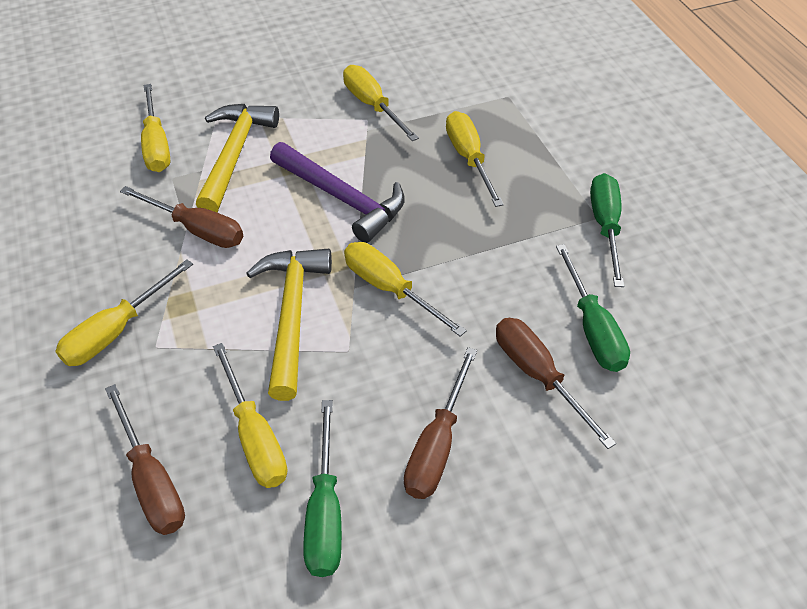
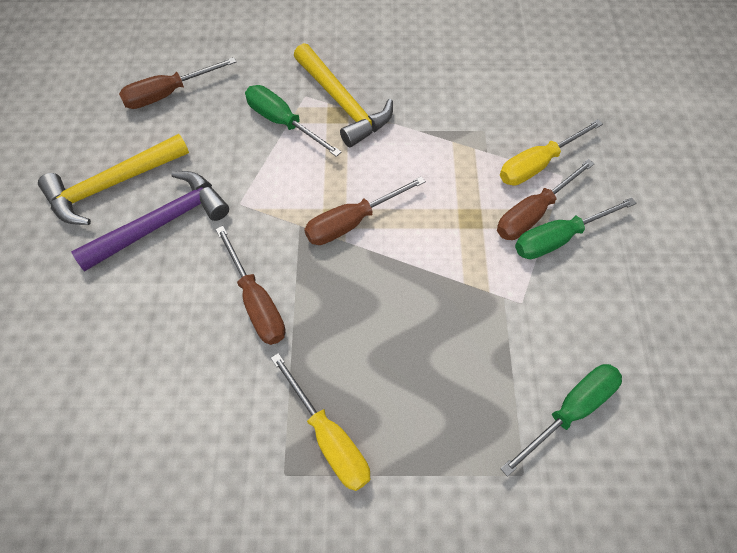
yellow screwdriver: [55,259,193,366] [141,84,170,172] [213,343,287,488] [343,65,419,141] [344,242,467,337] [446,111,504,207] = 6 -> [271,353,370,491] [500,119,603,186] = 2

